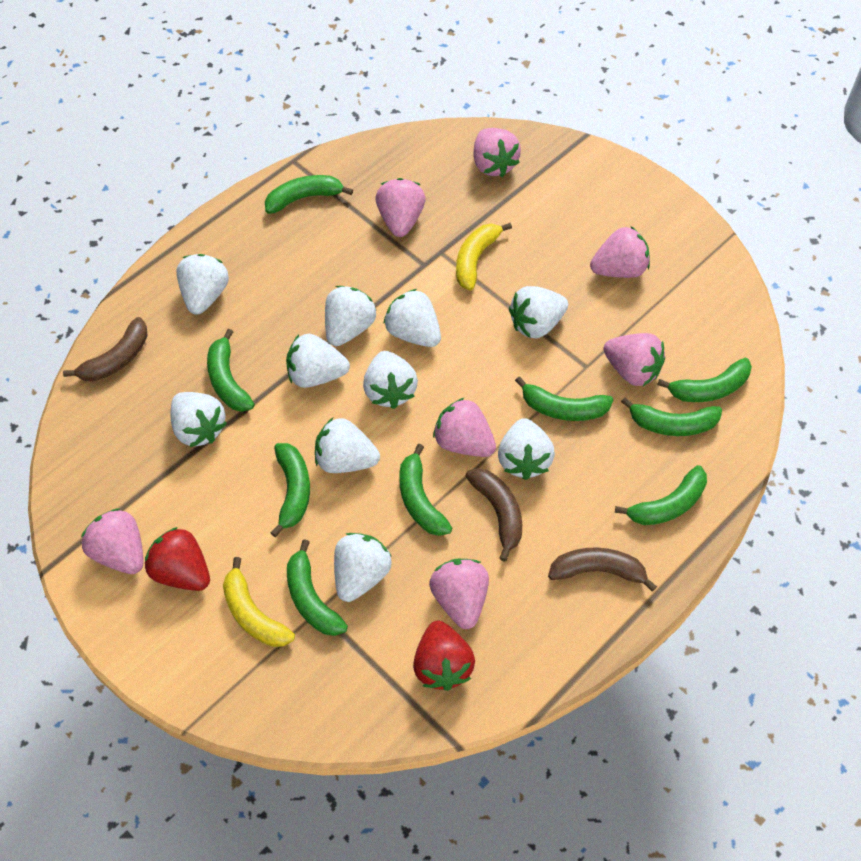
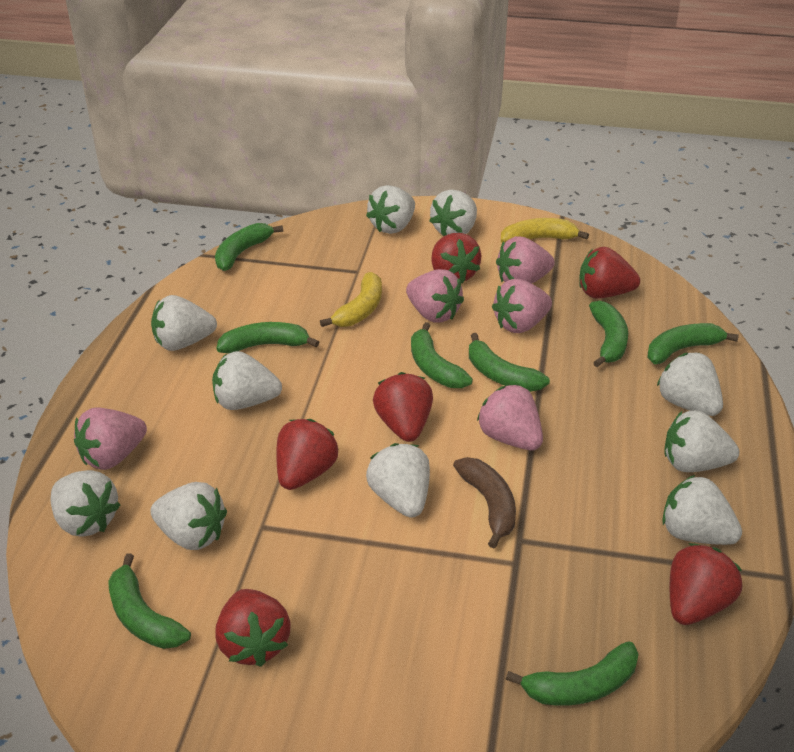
brown banana: [63,317,148,381] [466,468,522,562] [548,547,657,592] = 3 -> [453,457,516,548] = 1
green banana: [207,329,255,412] [265,175,353,214] [270,443,310,537] [287,539,348,636] [399,444,452,536] [515,376,613,421] [615,465,707,525] [621,397,722,436] [657,358,752,402] = 9 -> [108,553,191,649] [215,223,283,271] [216,322,319,353] [411,322,473,388] [469,333,550,392] [506,641,639,706] [589,301,628,367] [648,323,739,364] = 8
pink strawberry: [81,508,144,574] [376,178,426,237] [429,559,489,629] [433,397,496,457] [473,128,521,177] [590,227,650,278] [603,333,665,386] = 7 -> [74,408,147,470] [406,269,464,323] [477,385,543,450] [492,279,552,333] [496,236,555,284] = 5
red strawberry: [145,527,210,591] [413,621,475,691] = 2 -> [216,589,291,667] [276,419,339,490] [373,372,433,442] [431,233,481,284] [579,247,640,299] [669,543,742,625] = 6

